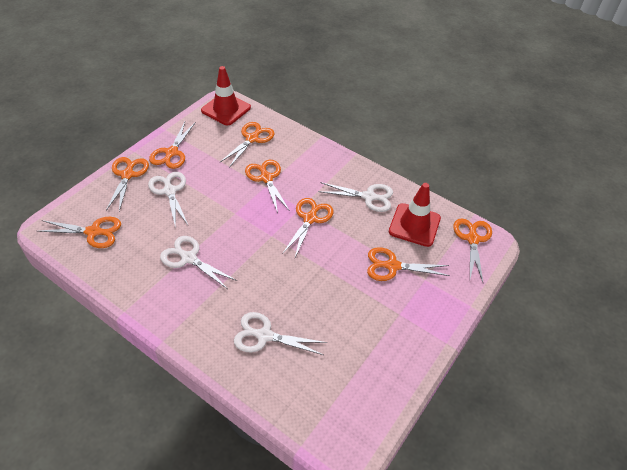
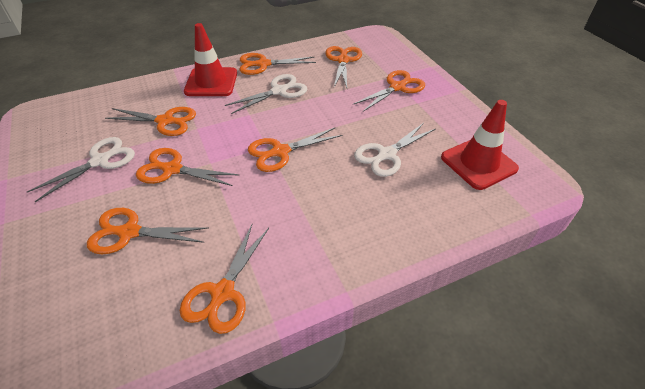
white scissors: [148,172,188,229] [160,236,237,289] [234,312,327,355] [318,182,393,212] = 4 -> [27,137,135,202] [225,74,307,114] [354,123,436,177] = 3

